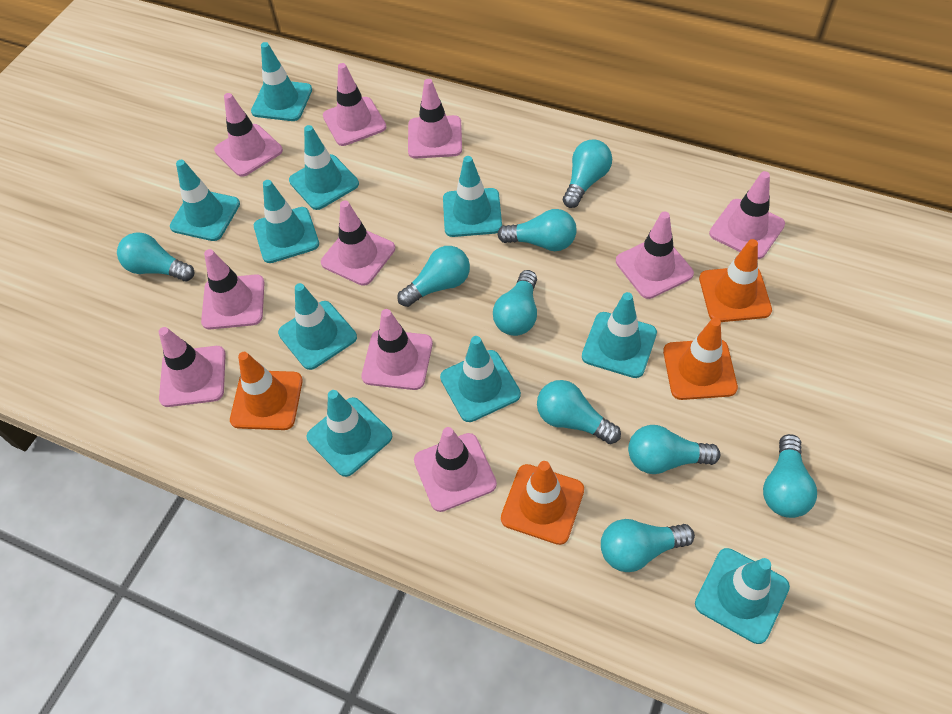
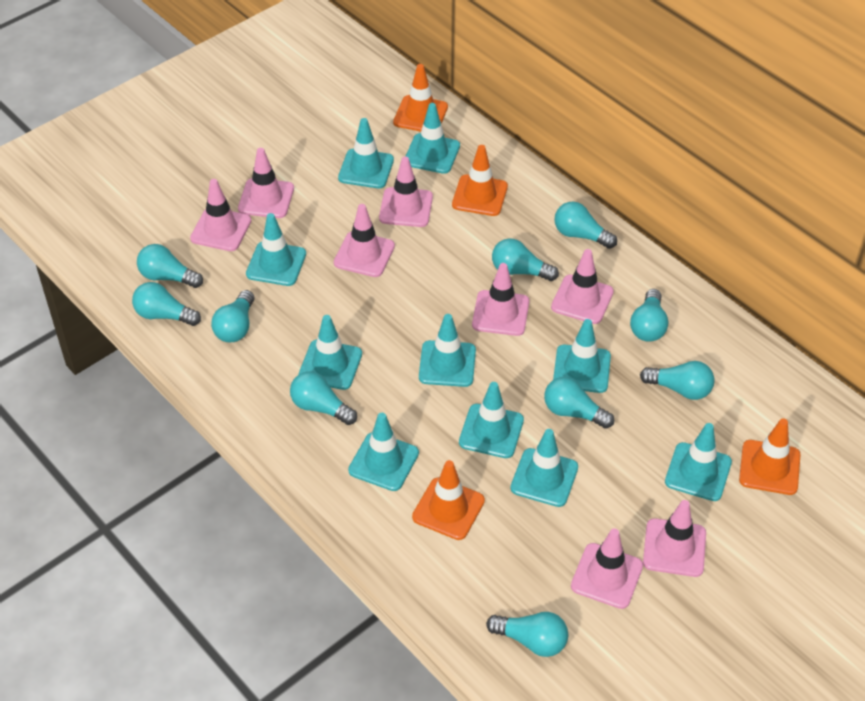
pink traffic cone: [159,327,226,407] [201,249,265,329] [214,93,283,177] [321,200,395,286] [323,63,386,146] [361,309,433,390] [408,79,462,159] [414,427,497,512] [616,211,694,299] [709,171,785,259] = 10 -> [190,179,252,251] [238,148,294,218] [334,204,395,277] [379,157,433,227] [472,263,529,336] [551,249,614,324] [571,528,643,609] [643,500,706,577] = 8
turquoise light bulb: [117,232,194,281] [397,246,470,307] [493,270,537,336] [497,209,577,251] [537,380,621,444] [563,140,612,208] [601,519,695,572] [628,425,720,474] [763,434,817,518] = 9 -> [132,282,201,326] [137,244,203,288] [211,290,254,342] [290,371,357,425] [486,612,568,657] [492,238,559,281] [544,377,614,429] [554,202,617,249] [630,289,668,342] [640,361,715,400] = 10

